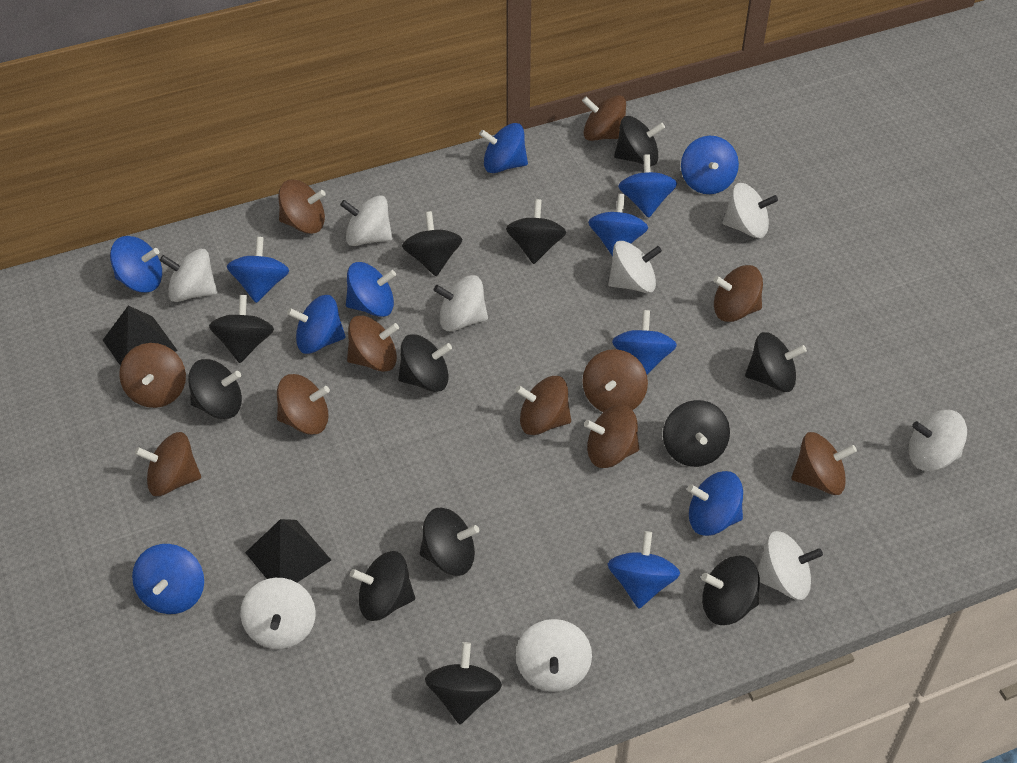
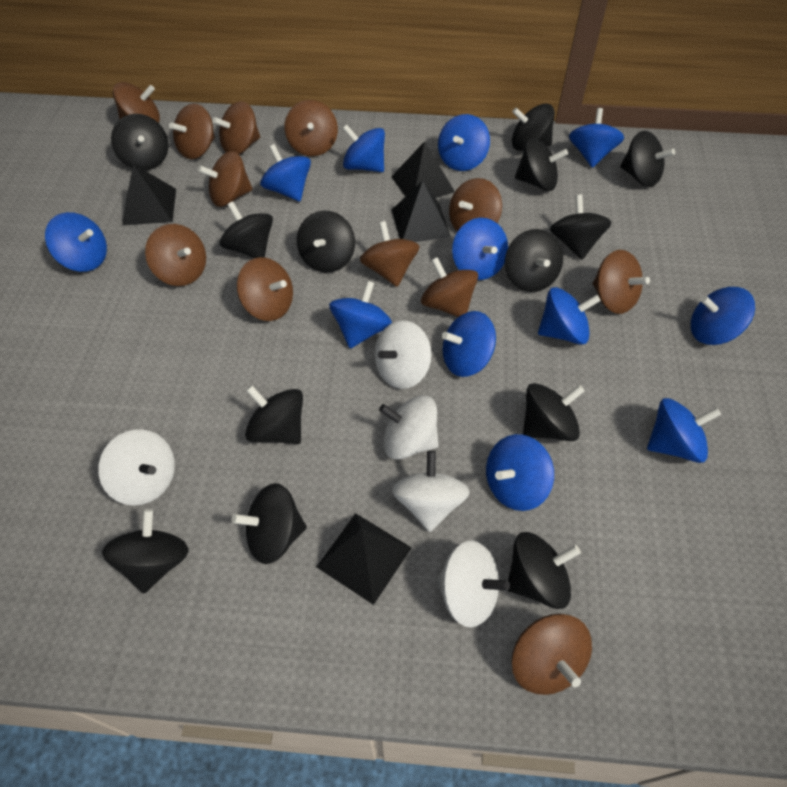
black pyramid: [103,306,178,366] [245,519,331,583] = 2 -> [122,164,176,225] [317,513,412,605] [391,141,455,198] [392,181,451,242] = 4
black spinning top: [188,359,242,419] [209,295,274,363] [350,551,415,621] [398,334,452,392] [402,211,463,276] [420,508,479,576] [425,642,502,724] [506,199,566,264] [614,116,665,166] [663,400,730,467] [701,555,760,625] [745,332,807,392] = 12 -> [102,509,189,594] [111,114,169,171] [220,202,273,258] [232,483,307,564] [245,385,303,444] [297,211,355,273] [505,229,563,292] [507,532,581,609] [512,104,555,151] [515,138,568,191] [523,383,585,441] [550,194,612,260] [620,131,675,187] = 13
brown spinning top: [119,343,186,408] [135,432,201,496] [277,374,330,435] [278,179,326,234] [347,316,399,372] [515,376,571,435] [582,95,626,141] [583,349,648,412] [584,405,639,468] [713,265,763,322] [791,432,857,495] = 11 -> [113,82,160,123] [145,224,206,286] [169,104,215,159] [198,151,253,207] [212,101,260,154] [237,257,293,321] [285,100,338,156] [360,221,419,287] [421,257,478,317] [449,178,502,232] [512,614,592,695] [593,250,650,314] = 12
white spinning top: [159,249,217,302] [240,578,316,649] [340,196,392,246] [434,275,488,331] [516,619,592,692] [608,241,662,293] [722,183,778,238] [757,531,823,600] [909,410,967,471] = 9 -> [98,429,175,506] [374,320,432,389] [379,396,439,460] [392,451,470,532] [436,540,510,628] = 5

